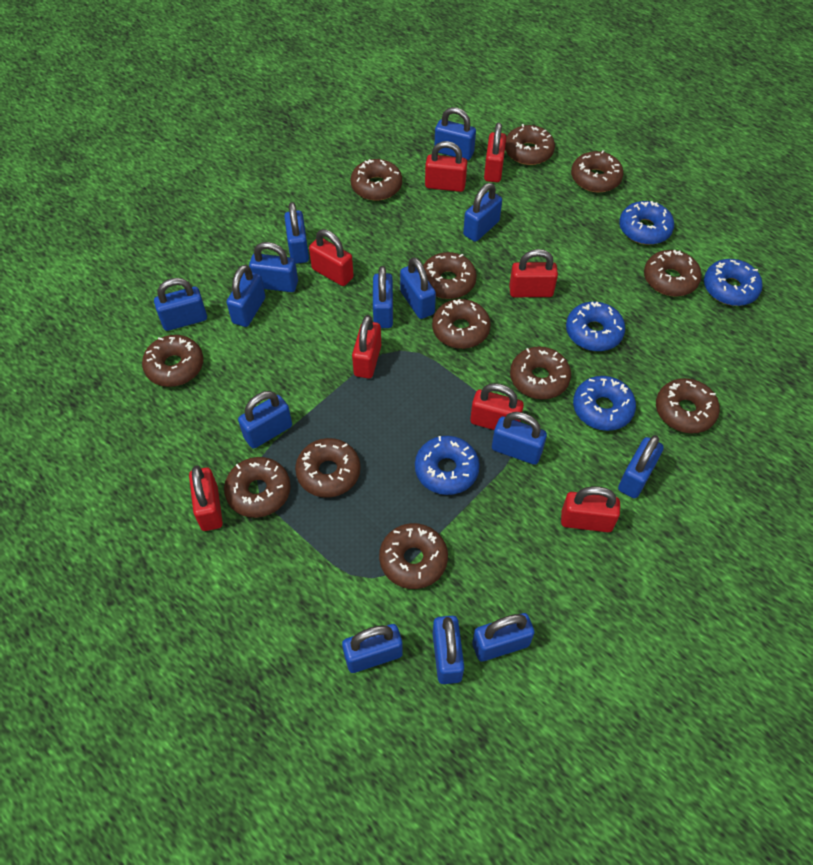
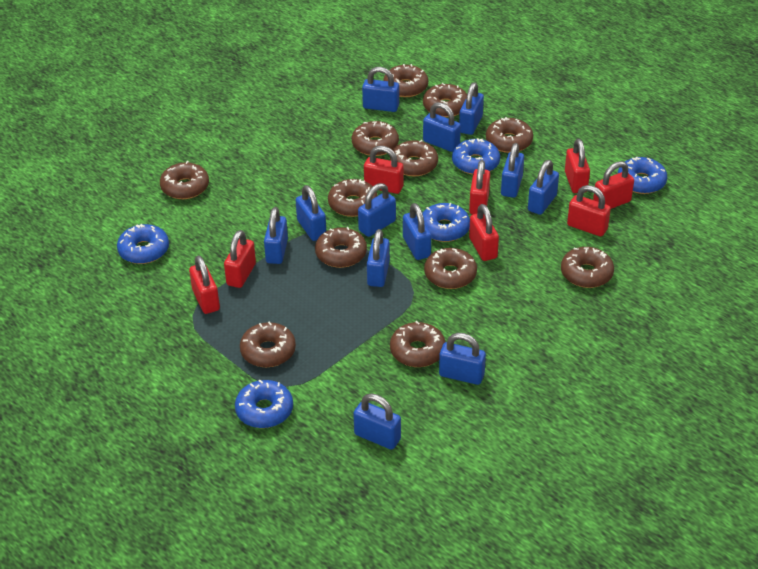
blue padlock: [154,278,207,331] [226,264,265,327] [238,391,292,449] [249,242,298,292] [284,202,309,264] [342,624,403,673] [373,266,393,328] [400,257,436,319] [433,616,464,684] [434,107,476,160] [463,183,502,242] [472,613,535,661] [492,412,547,465] [618,435,664,498] = 14 -> [264,207,288,264] [296,185,326,241] [353,393,401,450] [358,183,396,237] [362,67,399,112] [367,229,390,287] [403,203,431,260] [423,102,461,152] [439,333,486,385] [459,82,484,135] [501,143,524,198] [528,160,559,215] = 12

